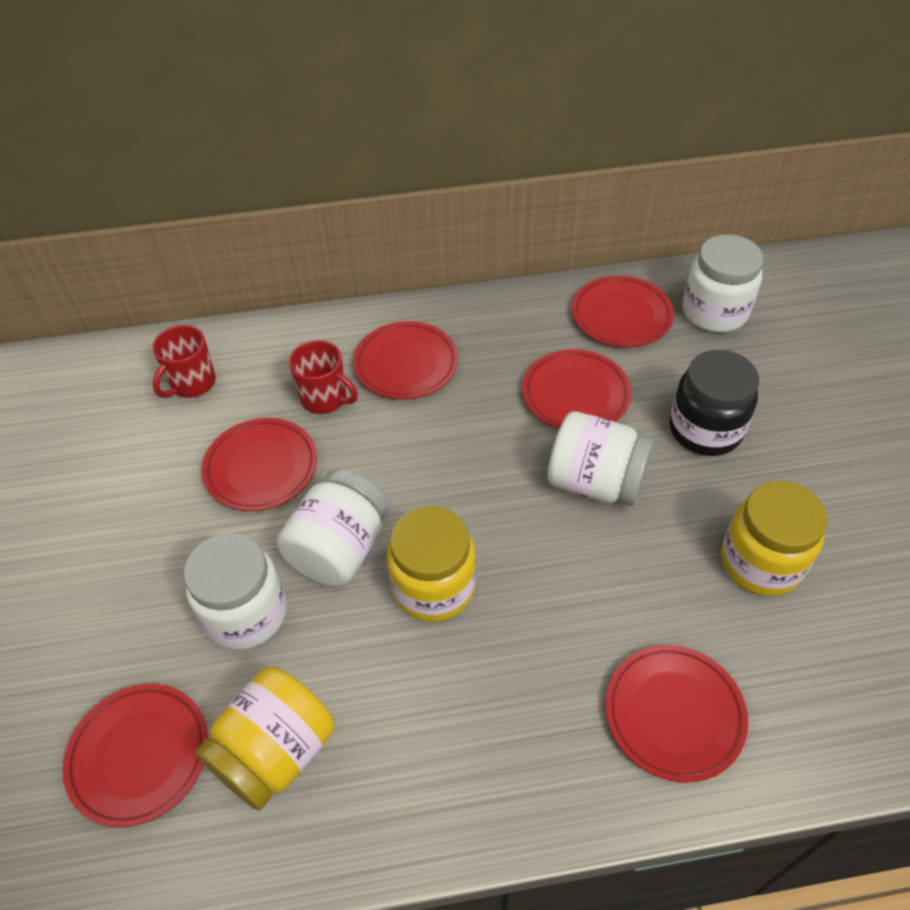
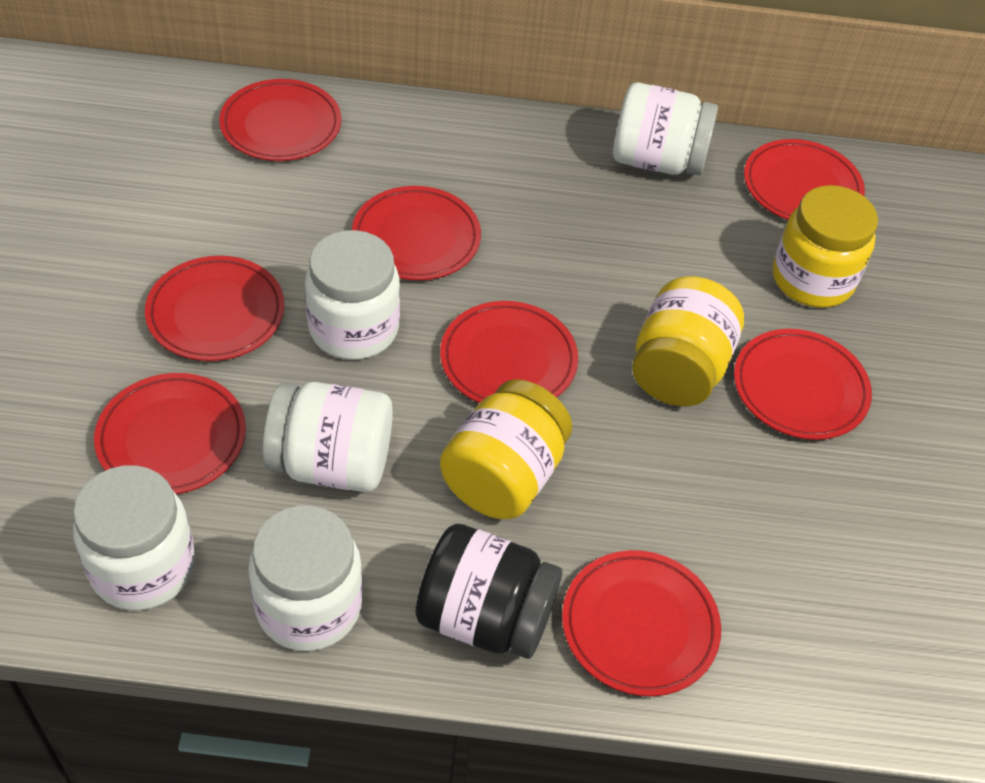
red mug: [152,325,216,398] [289,340,358,414] = 2 -> none = 0
red plate: [63,684,208,827] [202,418,317,511] [353,321,458,399] [522,349,632,429] [572,276,674,347] [606,645,748,783] = 6 -> [94,373,246,494] [145,256,285,361] [219,79,342,161] [352,186,481,280] [440,301,578,403] [562,550,721,696] [734,329,872,440] [744,139,865,220] = 8
white jar: [184,533,287,650] [277,469,388,587] [548,411,654,506] [683,235,763,332] = 4 -> [73,465,195,611] [248,505,363,651] [262,382,393,492] [305,230,400,360] [613,82,718,175] = 5

